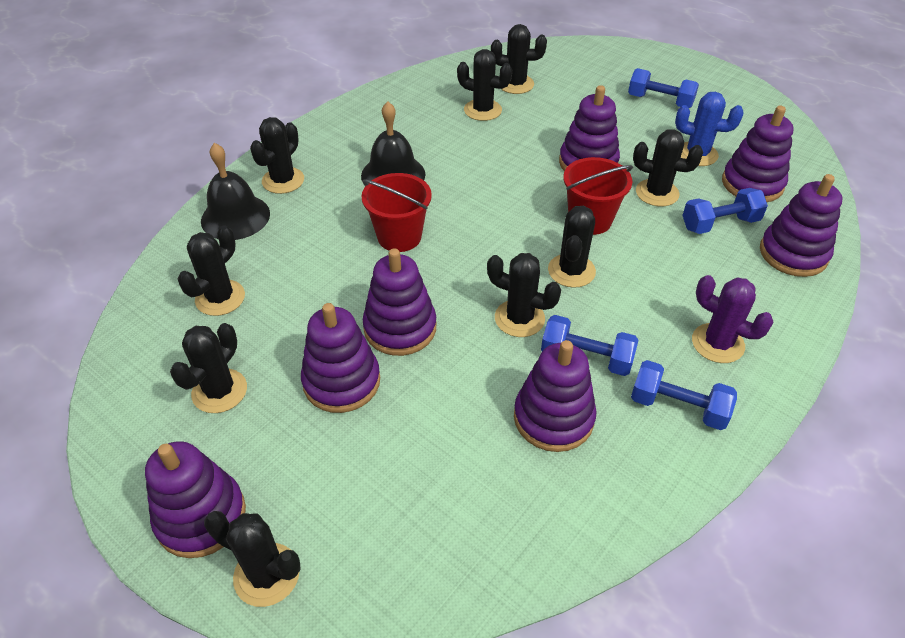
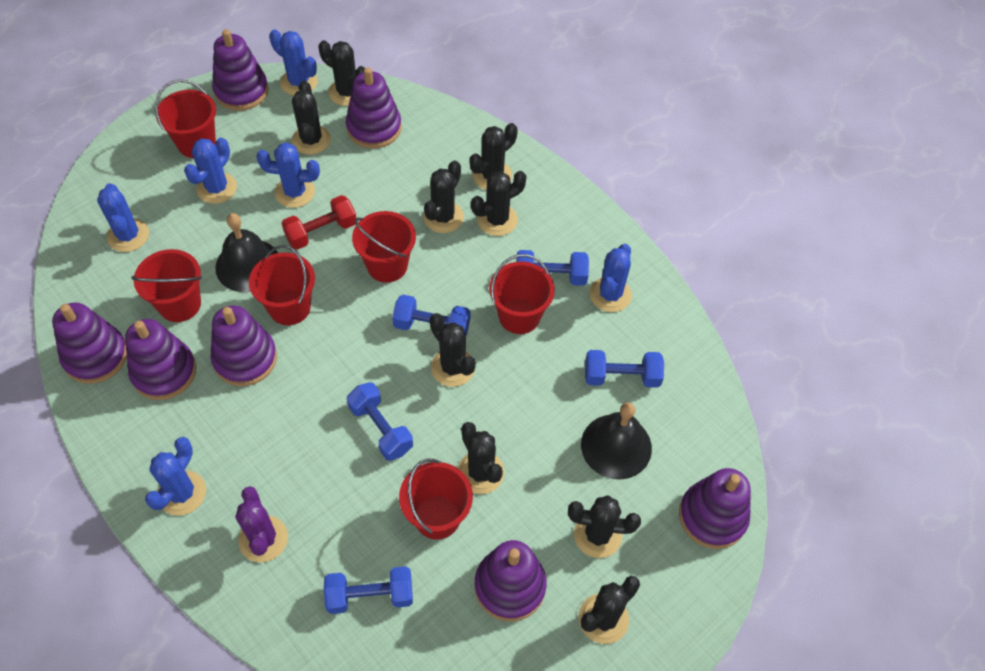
blue cactus: [675,92,744,166] = 1 -> [97,183,149,252] [145,437,206,516] [184,138,237,204] [256,142,320,208] [269,29,318,95] [589,244,632,312] = 6
blue dumbbell: [541,315,639,376] [628,68,699,108] [631,360,737,430] [682,188,768,234] = 4 -> [324,566,413,614] [347,382,413,461] [392,295,470,335] [516,250,589,286] [585,350,664,388] = 5
red bucket: [362,173,432,252] [563,157,633,235] = 2 -> [131,249,202,322] [155,79,216,158] [249,245,315,325] [352,211,416,283] [399,459,473,539] [489,254,555,334] = 6
red dumbbell: none = 0 -> [282,195,356,250] = 1

